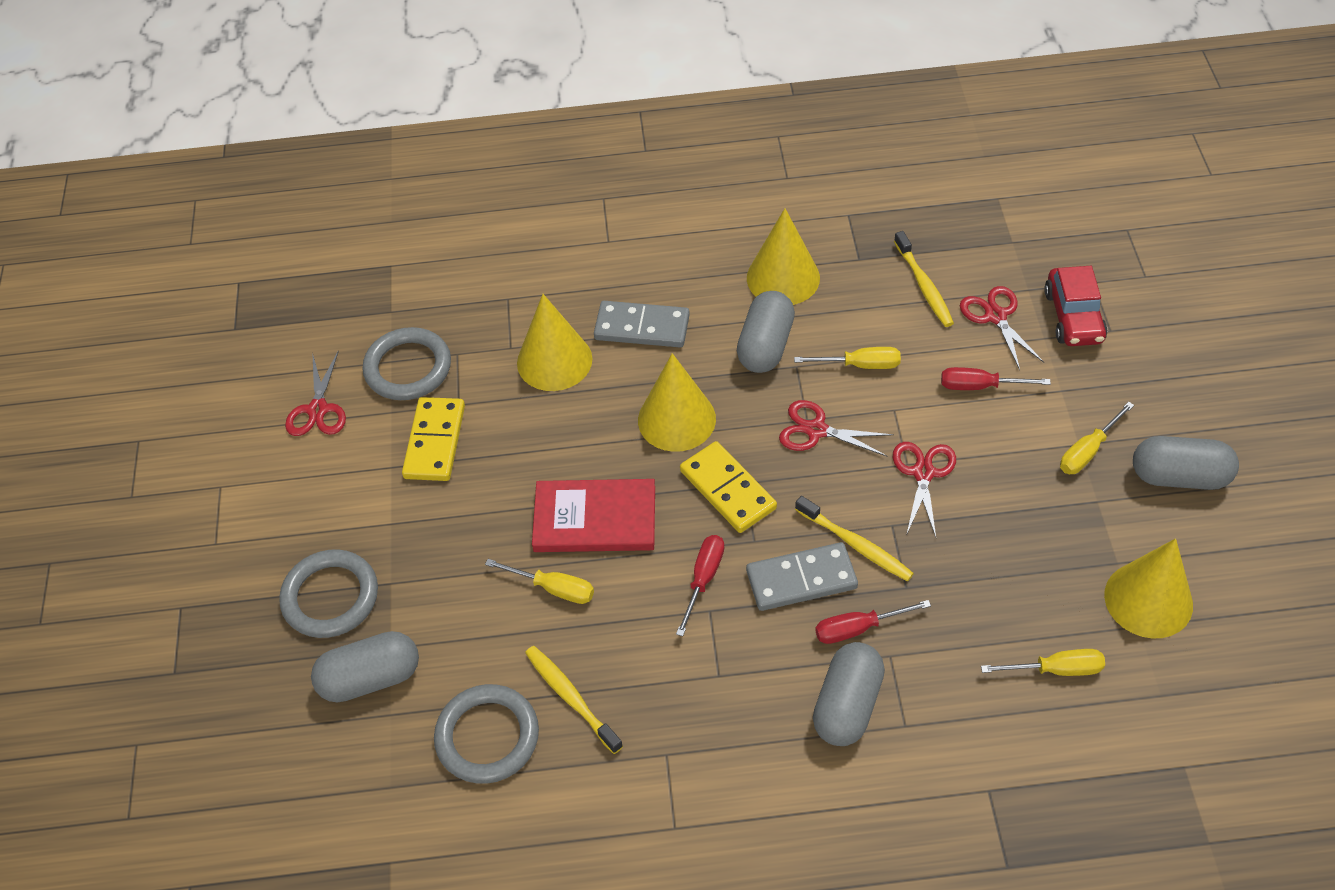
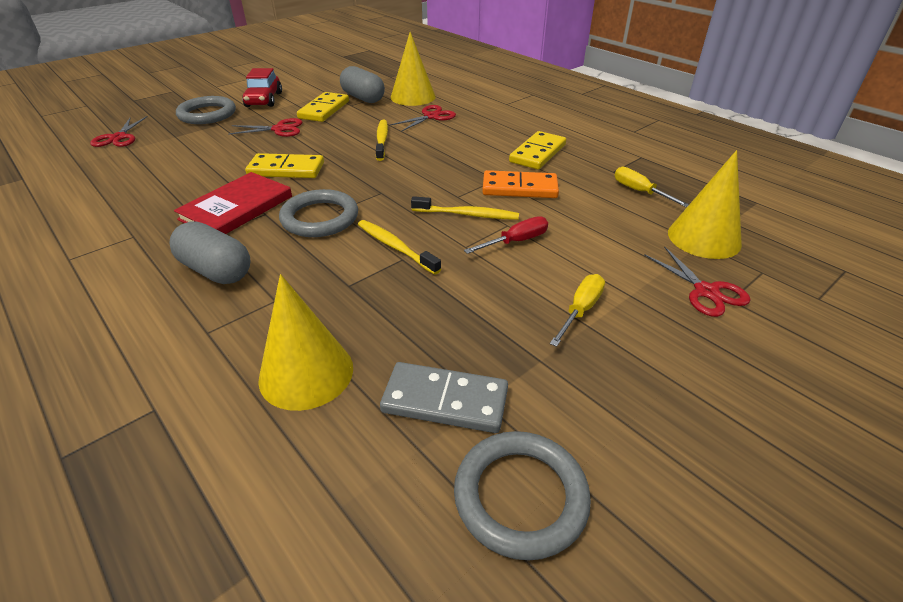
grey capsule: [311,631,419,702] [737,291,795,373] [813,642,885,746] [1133,436,1239,490] = 4 -> [169,222,251,284] [340,66,385,103] = 2
grey domino: [594,301,690,348] [746,542,858,611] = 2 -> [380,362,508,433] = 1
orange domino: none = 0 -> [482,170,559,198] = 1
red screwdriver: [676,535,724,636] [815,600,931,644] [941,367,1051,390] = 3 -> [464,216,548,254] = 1
yellow cone: [517,294,592,391] [638,353,716,452] [747,208,820,305] [1104,538,1193,638] = 4 -> [258,274,353,411] [391,32,436,106] [668,150,742,259] = 3
yellow domino: [402,397,465,481] [680,441,777,533] = 2 -> [245,153,324,178] [297,92,349,122] [509,131,566,169] = 3
yellow screwdriver: [485,559,594,604] [794,347,901,369] [981,649,1105,676] [1060,402,1134,474] = 4 -> [550,274,605,347] [614,167,689,208] = 2

